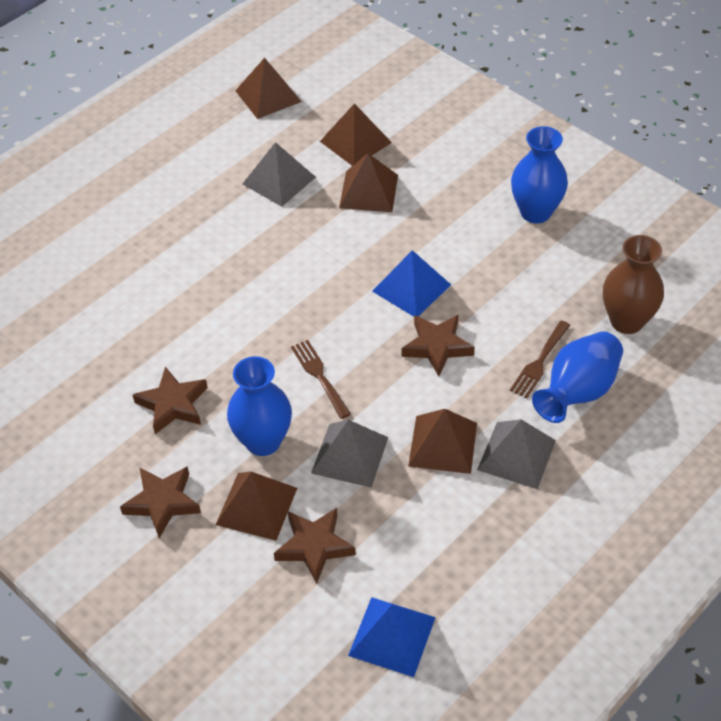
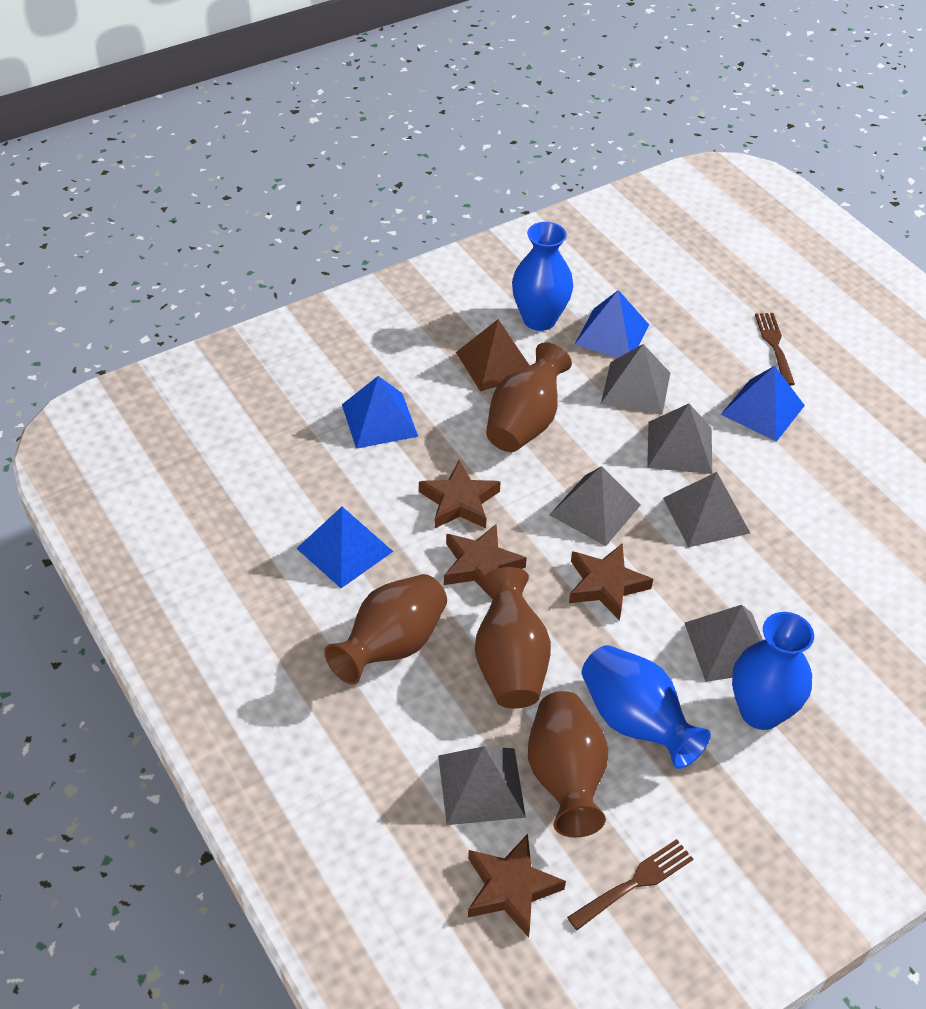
blue pyramid: [348,597,436,677] [372,250,451,317] = 2 -> [296,507,393,588] [342,376,418,449] [574,290,649,358] [721,366,805,442] = 4
brown pyramid: [216,472,297,541] [235,58,302,119] [320,103,392,166] [339,153,398,212] [408,409,477,474] = 5 -> [456,319,530,392] = 1
brown vase: [603,235,664,334] = 1 -> [324,574,447,685] [475,567,551,709] [486,342,572,452] [528,691,608,838] = 4
grey pyramid: [243,142,316,207] [311,420,388,488] [477,419,556,489] = 3 -> [438,746,526,825] [550,466,641,546] [601,344,670,415] [647,404,712,474] [663,472,750,547] [685,605,763,682] = 6

